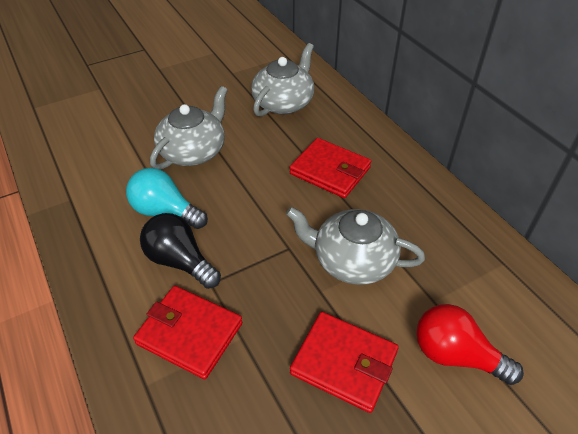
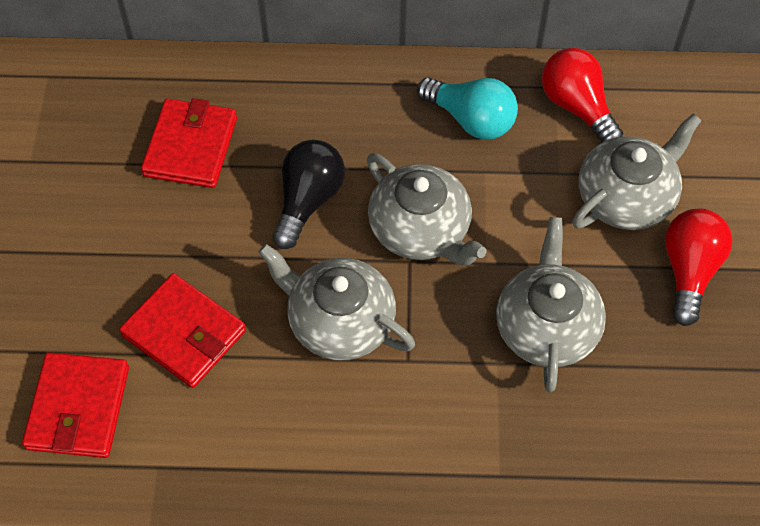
grey teapot: [150,86,228,170] [251,43,314,117] [286,207,425,285] = 3 -> [258,244,415,360] [367,153,487,265] [496,217,606,392] [572,113,702,230] = 4
red light bulb: [416,304,524,385] = 1 -> [542,48,623,143] [665,209,732,326] = 2

